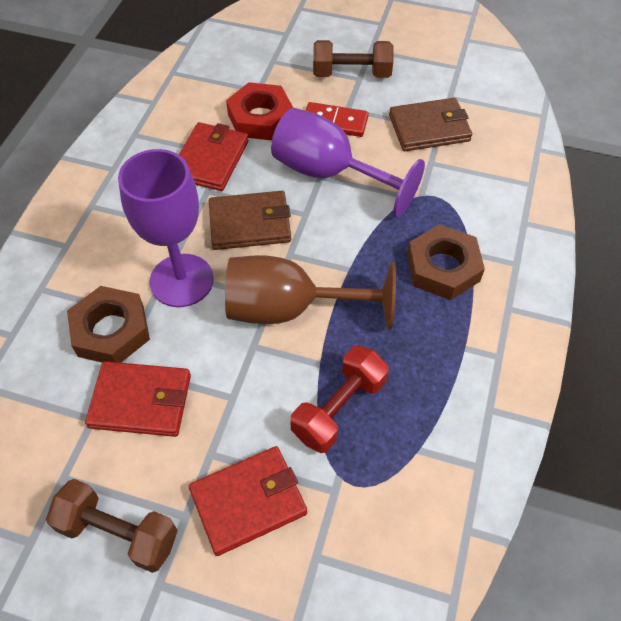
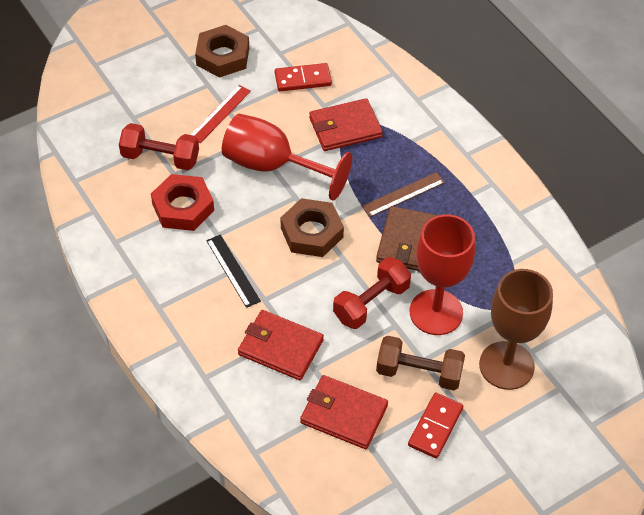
black ruler: none = 0 -> [206,235,261,308] = 1
brown dumbbell: [46,479,178,573] [313,40,394,78] = 2 -> [376,336,465,390] = 1
brown ruler: none = 0 -> [362,172,445,217] = 1
brown wallet: [209,191,291,250] [389,98,472,151] = 2 -> [376,206,438,271] = 1
purple goblet: [118,149,214,307] [271,108,425,217] = 2 -> none = 0
red domino: [306,102,369,137] = 1 -> [275,63,332,91] [408,393,463,459] = 2
red dumbbell: [290,346,389,453] = 1 -> [119,123,199,170] [333,257,411,329] = 2
red goblet: none = 0 -> [222,114,352,201] [410,214,475,335] = 2
red ruler: none = 0 -> [190,85,251,143] = 1

